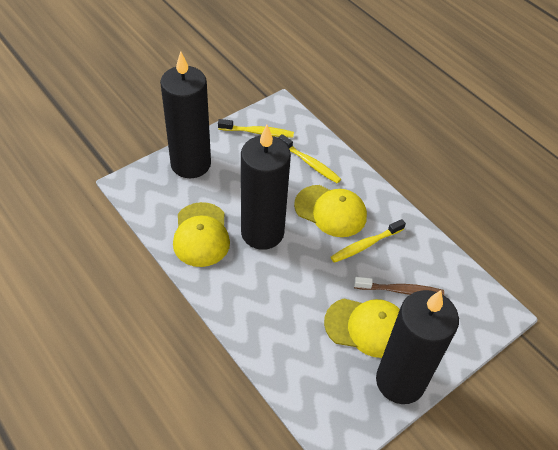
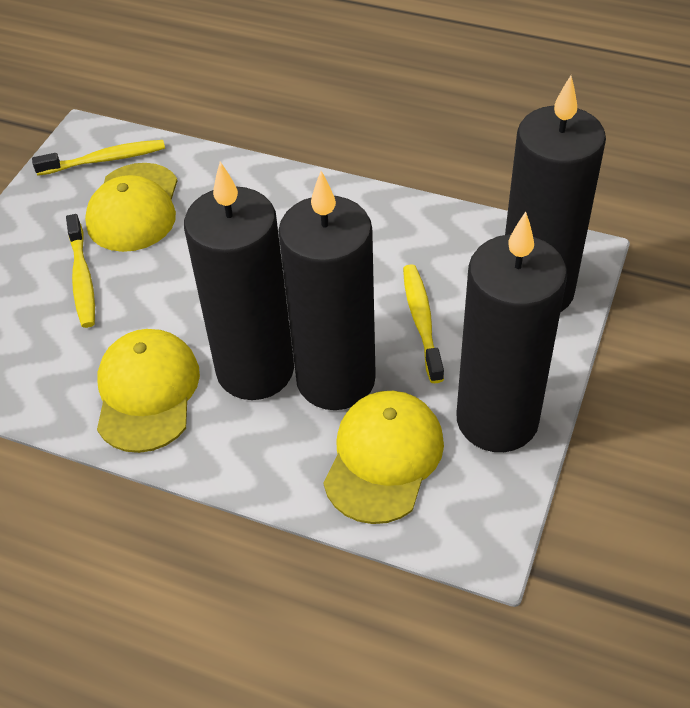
black candle: [160,51,211,178] [241,125,291,250] [376,290,459,404] = 3 -> [184,161,294,400] [278,171,376,410] [457,211,567,452] [505,75,606,313] = 4
brown toothbrush: [354,277,444,295] = 1 -> none = 0

